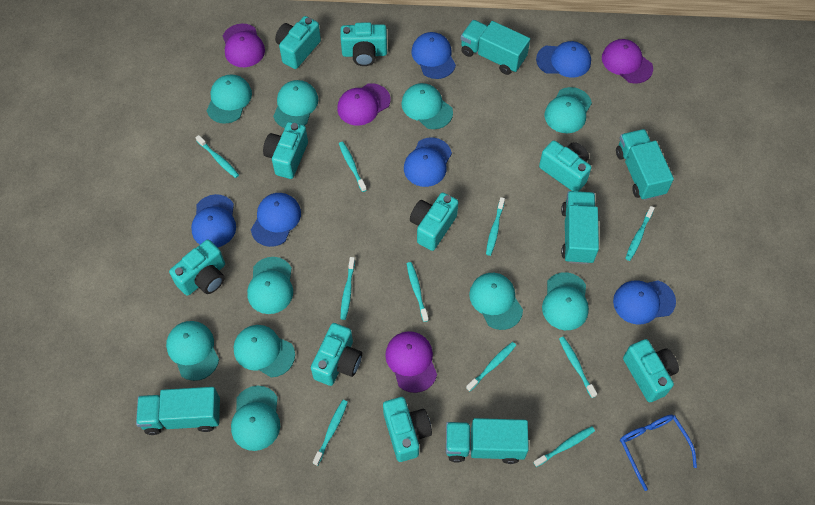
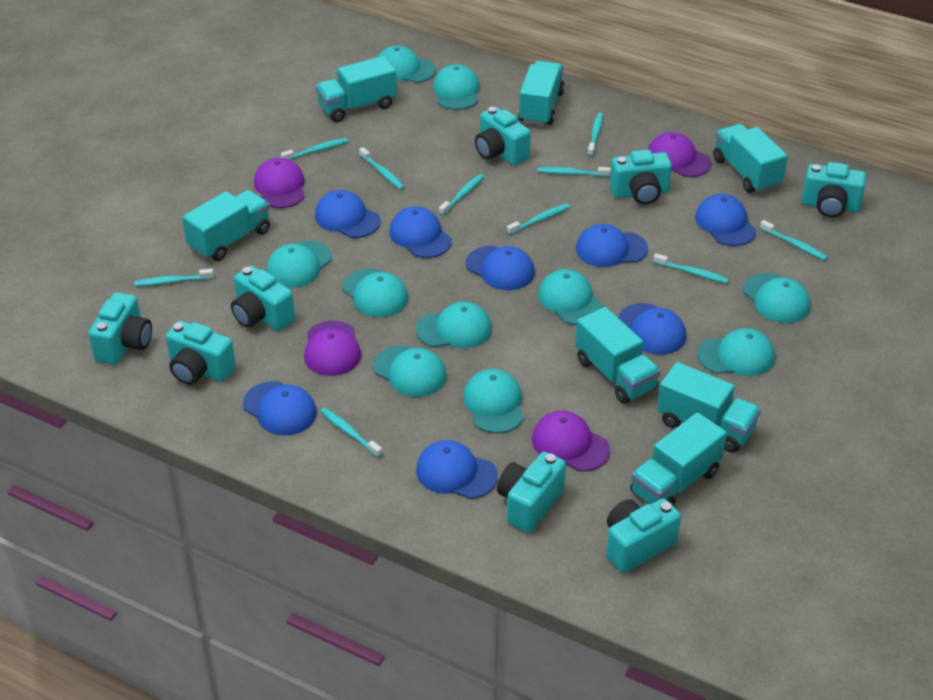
blue cap: [191,194,236,247] [251,193,301,247] [404,138,452,187] [411,32,456,79] [536,41,591,78] [613,280,676,325] = 6 -> [243,381,317,435] [315,190,381,238] [389,206,452,258] [416,440,498,499] [466,246,535,290] [576,224,648,267] [618,303,686,355] [695,194,756,246] = 8
blue glasses: [620,414,697,491] = 1 -> none = 0
turquoise camera: [169,240,225,296] [263,122,308,179] [275,16,321,69] [311,323,362,386] [340,22,387,66] [383,397,432,462] [410,193,458,251] [539,141,591,191] [623,339,679,402] = 9 -> [88,292,152,365] [166,321,236,385] [231,266,295,331] [475,107,531,165] [497,452,566,533] [606,498,681,573] [610,150,672,205] [802,162,866,218] = 8
turquoise truck: [136,387,220,435] [446,418,529,464] [461,20,530,75] [561,191,599,264] [616,129,674,200] = 5 -> [182,190,270,261] [315,56,397,122] [518,61,565,126] [575,307,661,404] [630,412,727,506] [657,362,761,453] [713,124,788,193] = 7

